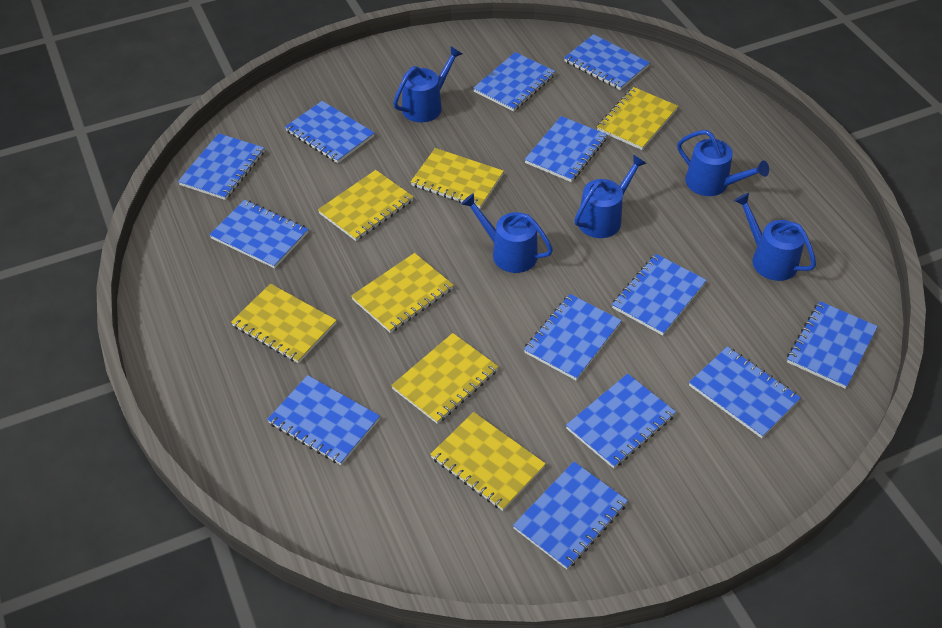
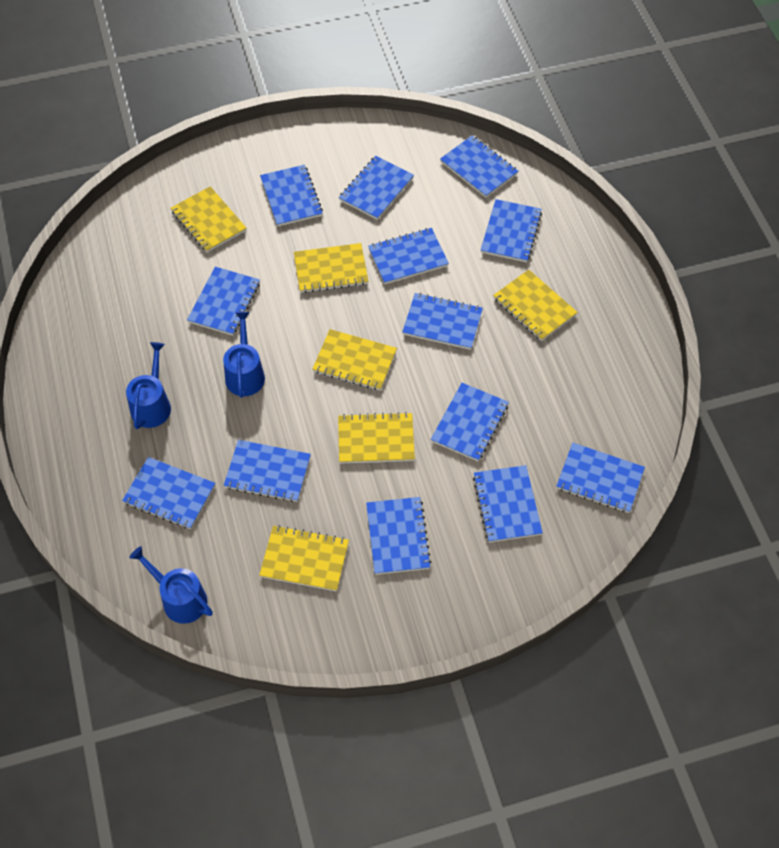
blue watering can: [393,47,462,122] [461,193,553,273] [574,155,647,238] [677,130,769,196] [734,193,816,281] = 5 -> [126,342,171,429] [129,546,213,624] [223,312,265,398] = 3
yellow notebook: [231,284,337,363] [318,170,413,241] [351,253,454,333] [391,333,499,424] [411,148,504,209] [430,412,546,511] [597,87,678,150] = 7 -> [171,186,246,252] [259,525,349,591] [294,243,368,293] [312,329,397,390] [338,412,415,463] [493,270,577,341] = 6

